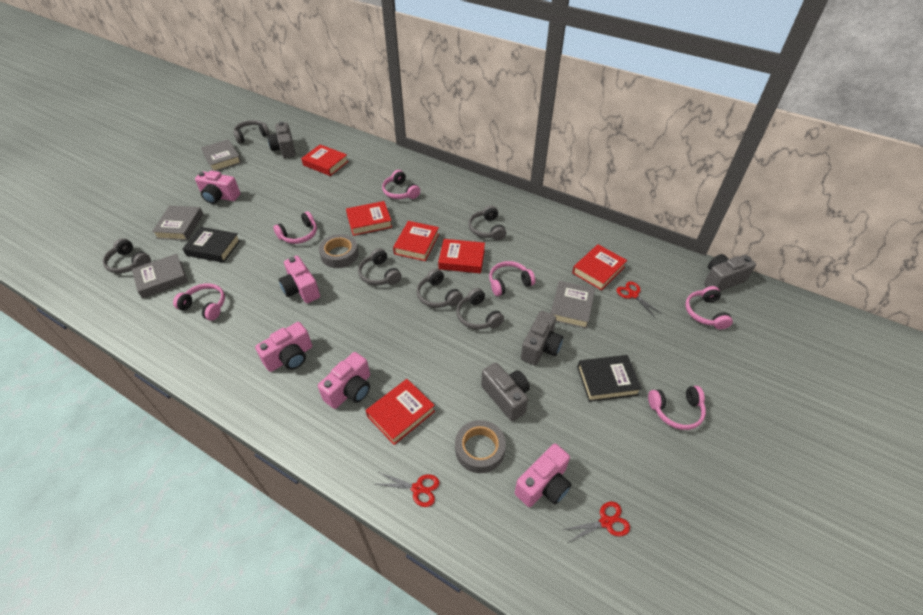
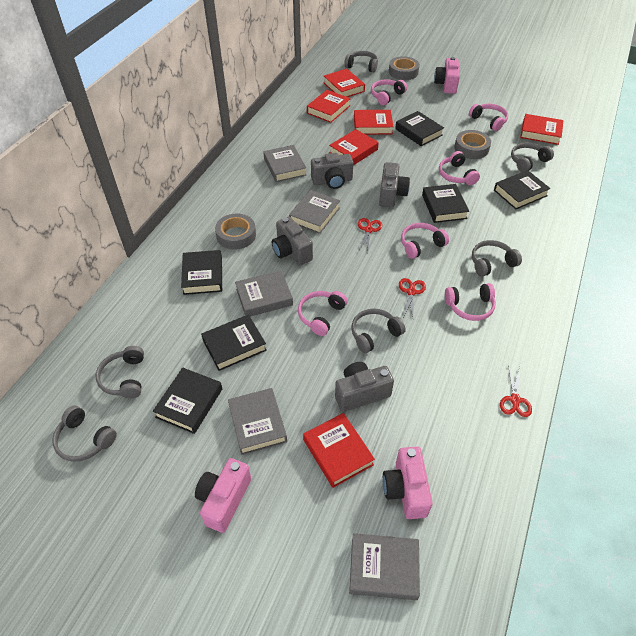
black book: [182,227,240,263] [577,355,642,402] = 2 -> [153,368,222,434] [181,250,222,295] [201,315,267,371] [395,111,444,146] [422,184,469,223] [494,170,551,209] = 6
grey book: [132,254,188,298] [152,206,203,241] [201,139,242,171] [550,281,595,329] = 4 -> [228,388,287,455] [235,270,293,317] [263,145,306,182] [289,190,340,234] [349,533,420,600] = 5
grey tape: [319,234,359,268] [455,420,506,473] = 2 -> [215,213,256,250] [389,56,420,80] [454,130,491,159] = 3
pink camera: [195,171,240,204] [255,322,312,372] [278,256,320,303] [318,352,370,409] [515,444,572,507] = 5 -> [195,458,251,533] [383,447,433,519] [434,57,460,94] = 3

